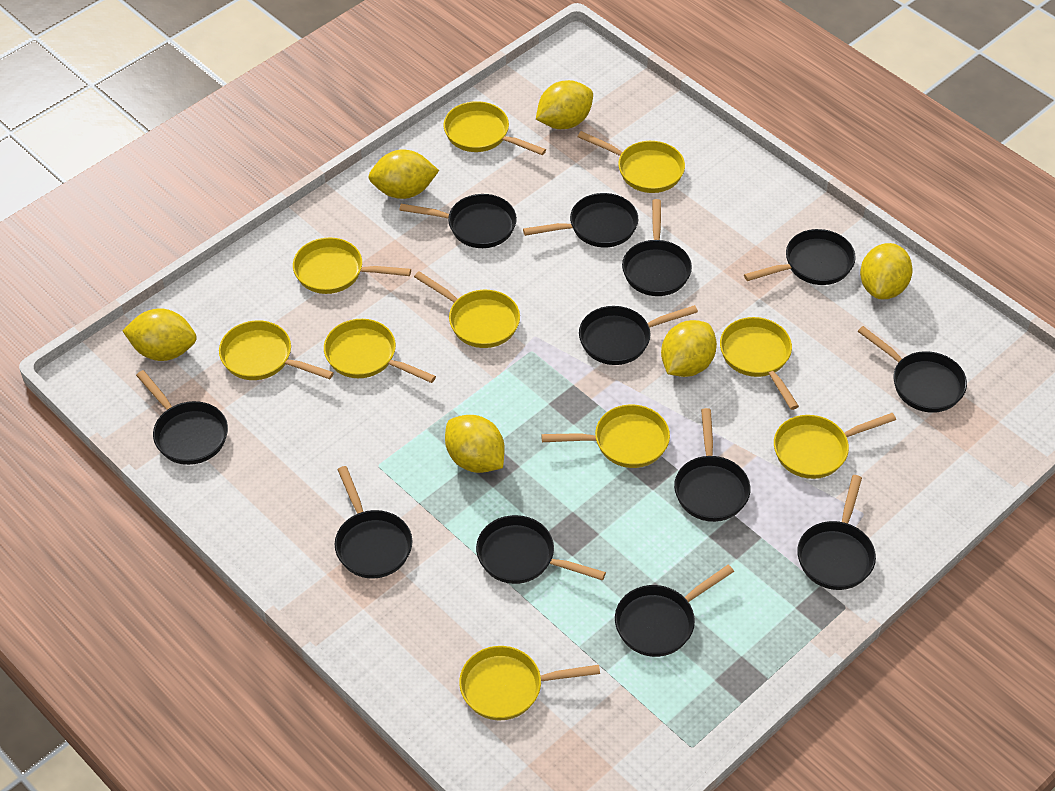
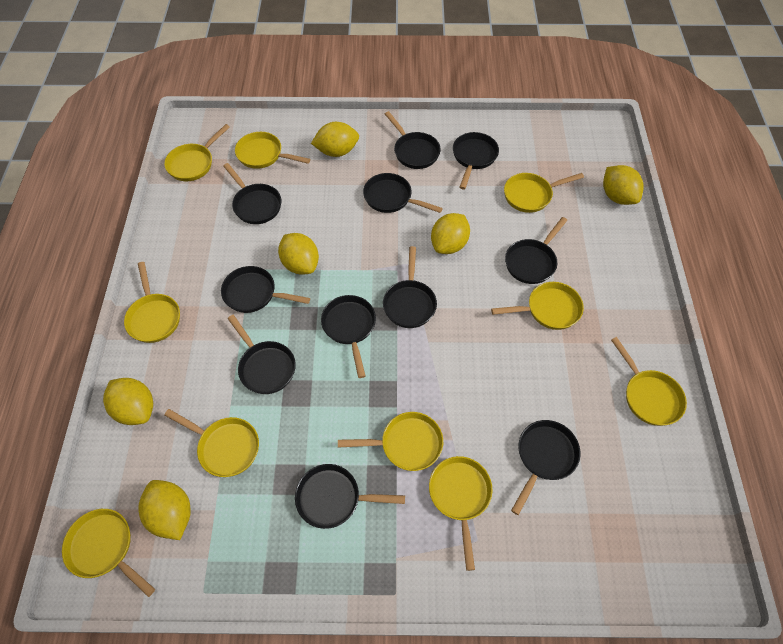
black pan: [136,370,228,465] [335,466,412,579] [399,194,517,248] [476,515,606,584] [523,193,638,247] [579,305,698,365] [615,565,734,657] [622,199,692,296] [674,408,750,522] [744,229,856,285] [797,475,876,590] [858,326,967,413] = 12 -> [221,266,310,313] [223,163,281,224] [227,315,296,394] [295,464,405,529] [321,295,376,378] [363,173,443,213] [383,246,437,328] [385,111,441,169] [453,132,499,190] [505,217,567,284] [511,420,580,515] = 11

